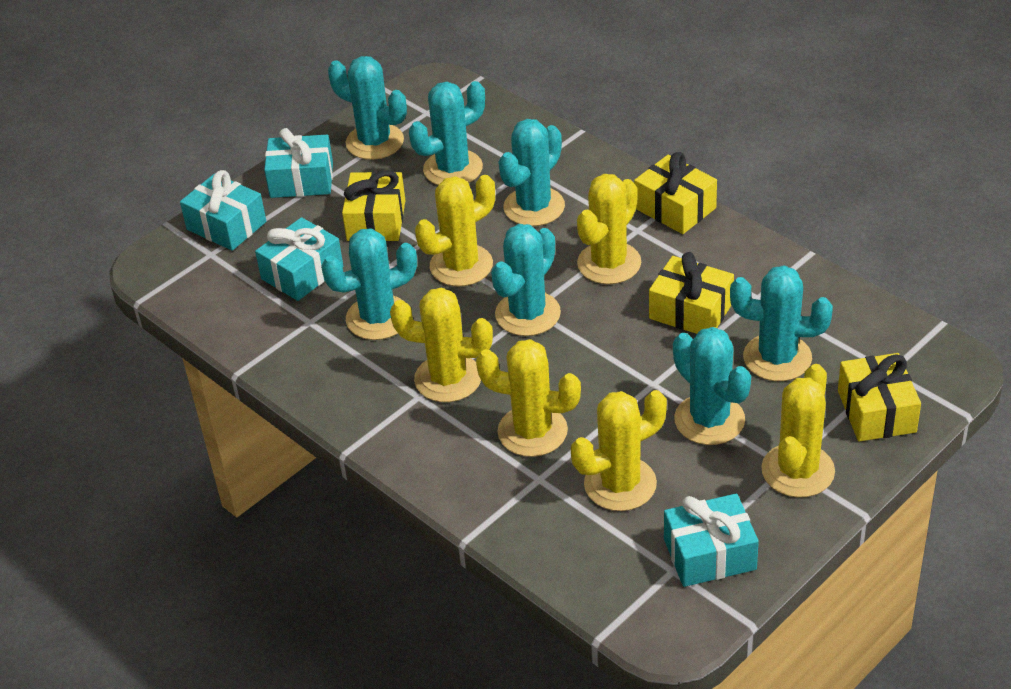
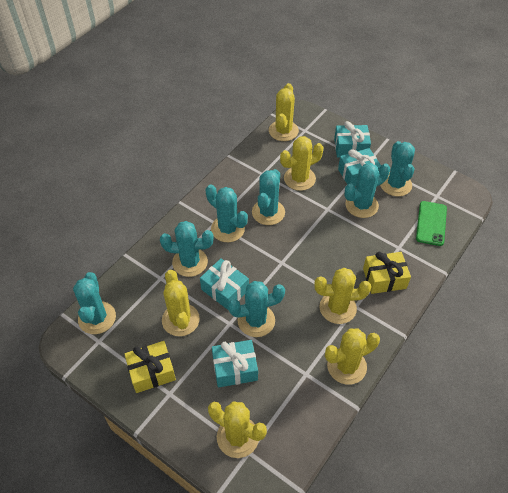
green phone: none = 0 -> [416,201,447,246] = 1
yellow gift: [342,170,406,241] [634,152,717,234] [649,252,734,334] [838,353,921,441] = 4 -> [125,341,176,393] [363,252,411,294] = 2

